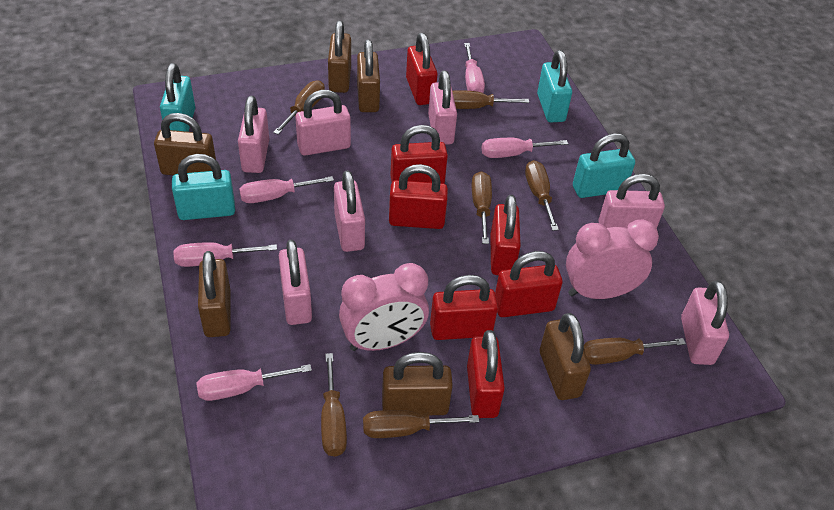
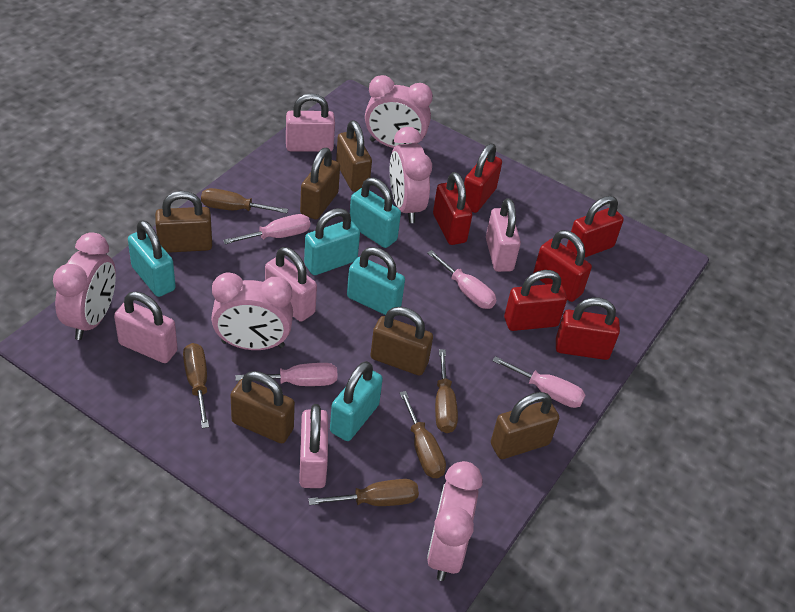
brown screwdriver: [273,80,325,135] [321,353,347,457] [363,410,479,438] [452,90,529,109] [472,171,492,244] [525,160,559,231] [584,338,686,365] = 7 -> [183,343,209,428] [201,188,288,213] [308,479,419,506] [399,391,446,478] [435,349,458,433] = 5
pink clock: [339,263,429,351] [566,219,659,299] = 2 -> [53,232,116,340] [211,272,293,350] [365,75,433,148] [390,127,432,223] [427,461,483,581] = 5
pink padlock: [238,96,269,173] [279,240,312,325] [295,90,351,156] [334,170,365,252] [428,70,457,145] [598,174,665,228] [681,280,729,365] = 7 -> [114,291,178,363] [265,247,317,322] [286,93,335,152] [299,404,328,488] [486,198,521,272] = 5
pink screwdriver: [173,242,277,267] [196,364,312,401] [239,176,334,203] [464,43,485,93] [481,138,568,158] = 5 -> [223,214,310,244] [235,363,338,386] [427,250,496,309] [492,356,586,408] = 4
red padlock: [389,164,448,229] [391,125,448,184] [406,33,437,105] [430,275,498,340] [467,330,505,418] [490,195,521,275] [495,251,562,317] = 7 -> [433,172,472,245] [464,143,502,213] [504,270,567,331] [533,230,592,302] [556,298,620,360] [566,196,624,257] = 6
turquoise padlock: [160,63,195,132] [172,154,235,220] [537,50,572,122] [573,133,635,198] = 4 -> [128,220,176,297] [304,208,360,275] [330,361,383,441] [347,247,405,315] [350,178,401,248] = 5

